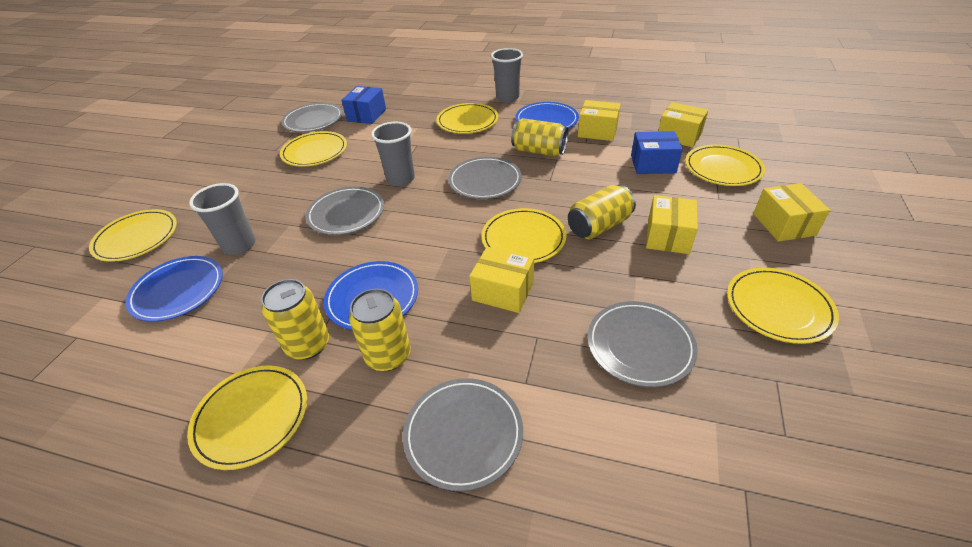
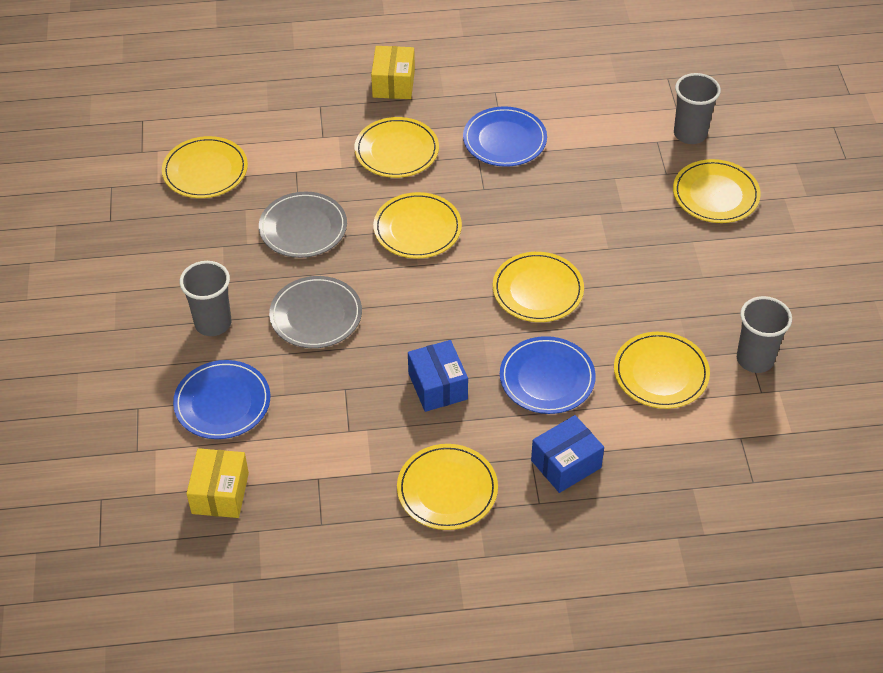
grey plate: [281,103,343,132] [305,187,384,235] [403,378,523,491] [448,157,522,199] [587,301,698,387] = 5 -> [259,192,347,258] [269,276,362,348] = 2
yellow box: [469,246,534,313] [578,100,621,141] [646,195,698,254] [658,102,708,147] [753,183,830,242] = 5 -> [186,448,249,518] [371,46,415,99] = 2
yellow can: [261,279,329,360] [349,288,411,371] [511,118,568,156] [568,185,636,239] = 4 -> none = 0

